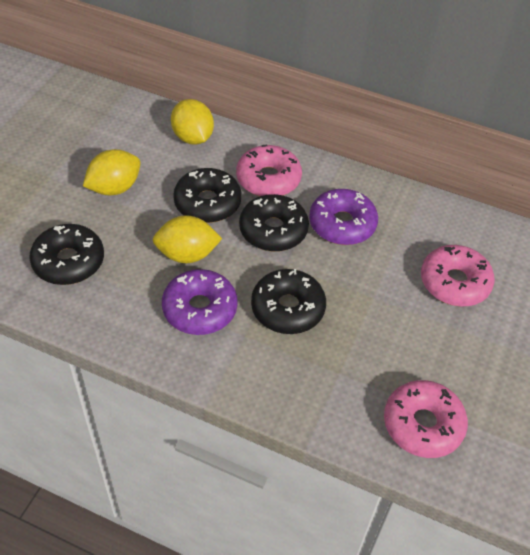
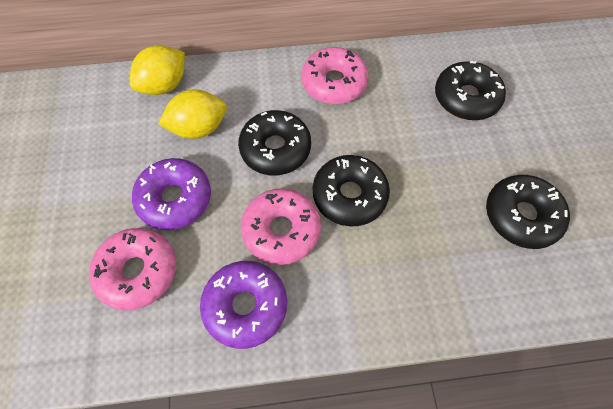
yellow lemon: [83,149,141,195] [153,215,222,263] [171,99,214,145] = 3 -> [130,45,185,95] [159,89,227,139] = 2

